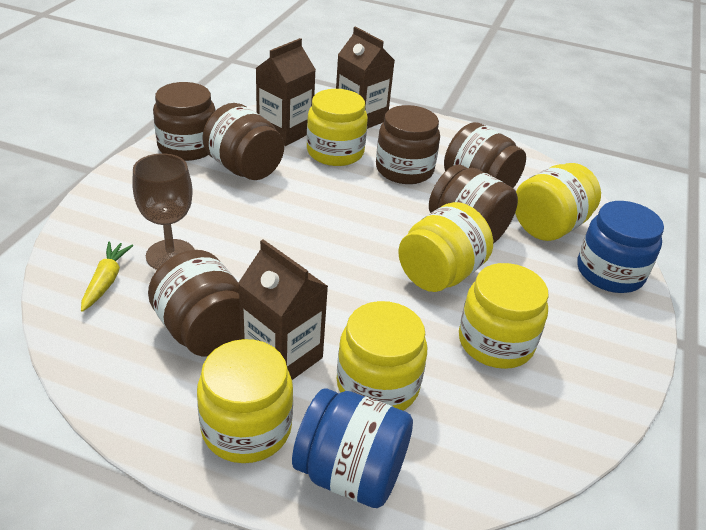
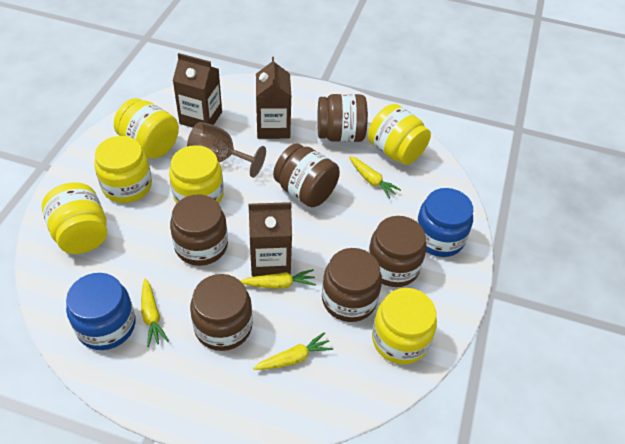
yellow carrot: [81,242,134,312] = 1 -> [141,278,169,347] [241,269,316,289] [253,332,333,370] [349,156,401,199] = 4

